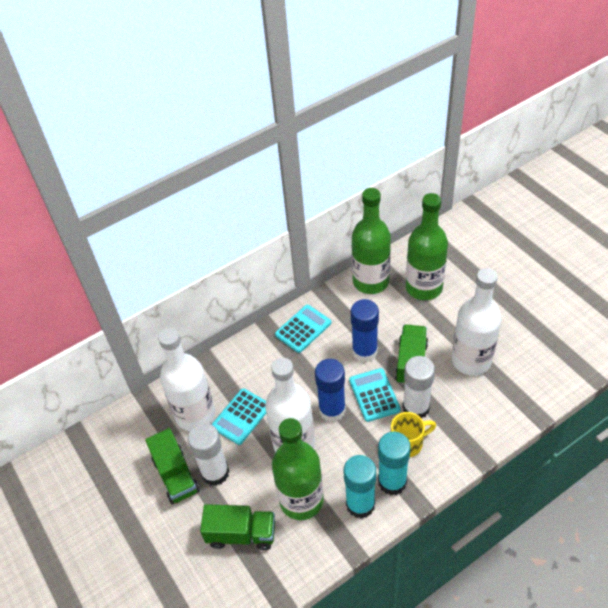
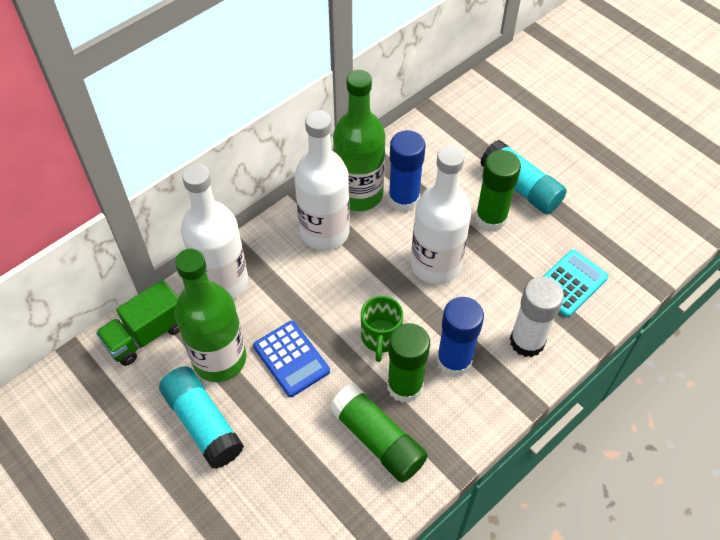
blue calculator: none = 0 -> [253,321,330,397] = 1
green bottle: [272,418,324,520] [352,188,391,294] [406,193,448,300] = 3 -> [174,248,246,382] [333,70,385,211] = 2
green glue stick: none = 0 -> [329,383,428,482] [387,323,430,403] [475,150,521,232] = 3
green mug: none = 0 -> [361,296,403,362] = 1
green truck: [145,428,200,505] [200,504,275,550] [395,324,428,385] = 3 -> [96,280,180,366] = 1
turquoise calculator: [211,388,266,445] [275,305,331,353] [349,368,401,422] = 3 -> [542,249,608,317] = 1
white glue stick: [188,423,229,486] [402,356,435,418] = 2 -> [510,277,564,357] = 1
yellow mug: [391,412,436,457] = 1 -> none = 0

